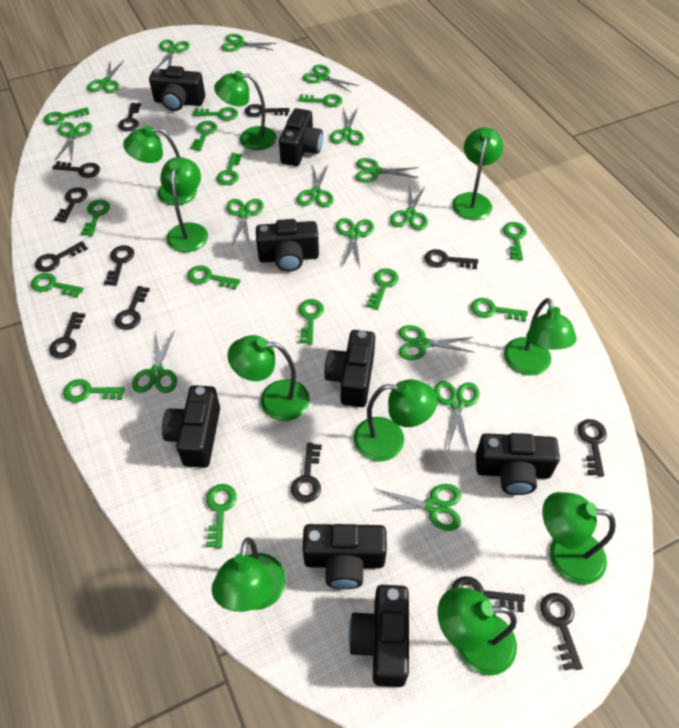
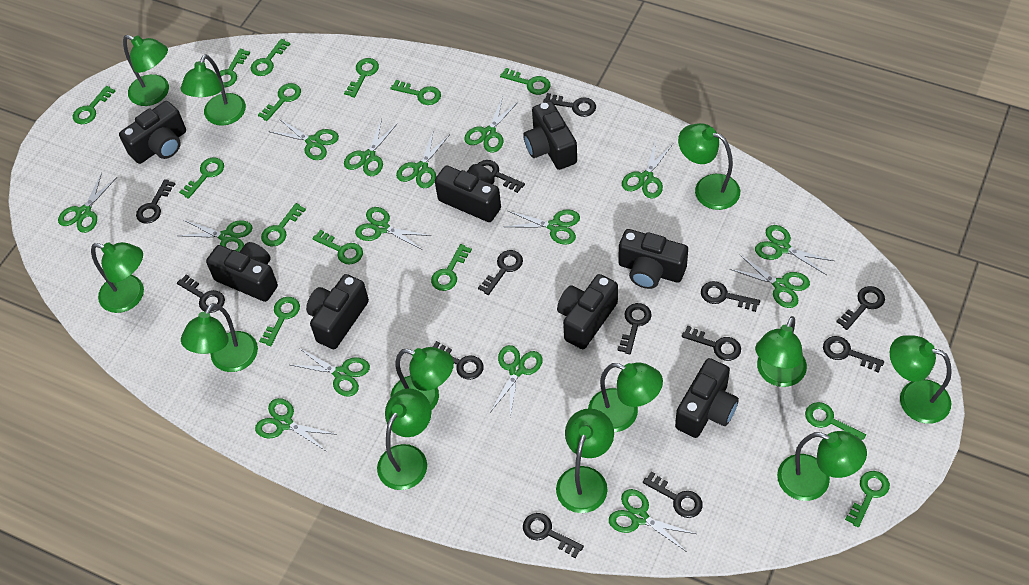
green lamp: [123,126,197,205] [160,157,208,253] [212,537,286,612] [214,71,277,150] [227,335,310,421] [354,379,438,461] [438,587,517,676] [452,127,503,220] [504,298,577,375] [542,492,616,585] = 10 -> [91,242,144,313] [123,35,169,106] [181,54,246,126] [181,303,258,372] [377,388,431,490] [391,347,454,411] [556,408,614,513] [588,363,663,432] [678,123,740,210] [755,316,807,387] [777,431,867,501] [890,335,952,424] = 12

